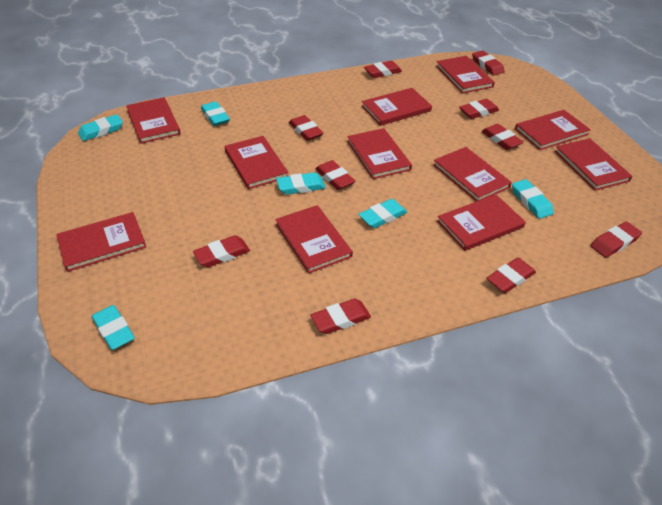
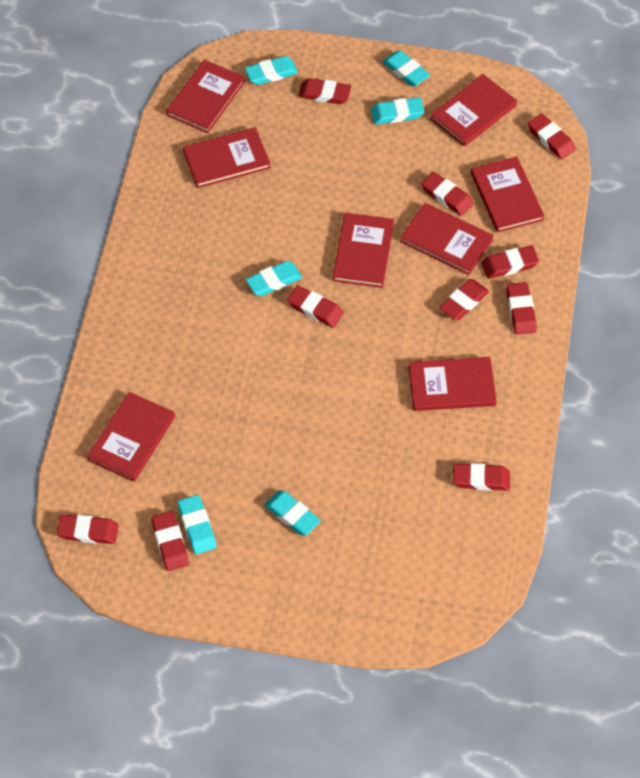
red book: [56,212,146,272] [126,97,181,143] [225,136,289,189] [275,205,353,274] [347,128,412,179] [362,88,432,126] [433,147,512,202] [436,56,495,93] [437,195,526,251] [515,110,591,150] [555,138,633,191] = 11 -> [87,392,175,482] [166,60,245,133] [183,127,271,188] [332,213,394,288] [400,203,493,275] [408,357,497,411] [430,74,517,146] [471,157,544,233] = 8

